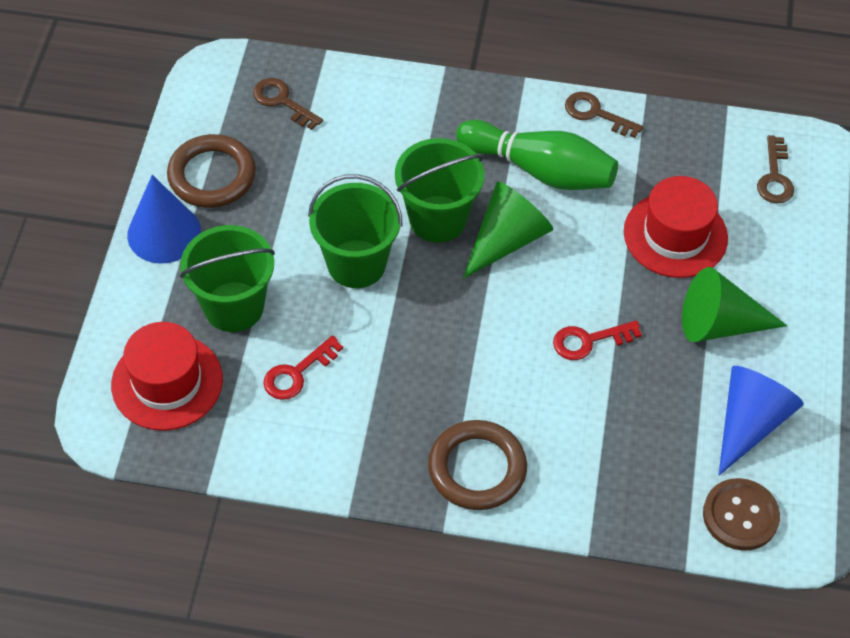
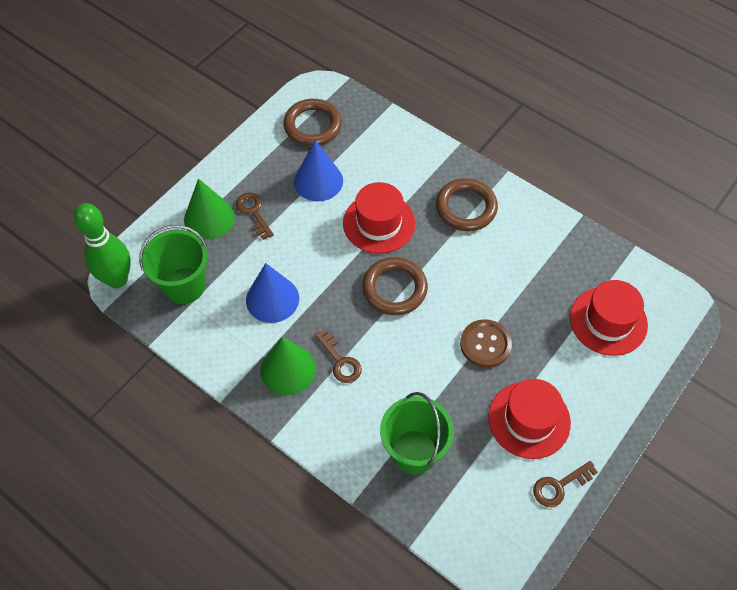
brown ring: [167,134,256,208] [428,420,527,510] = 2 -> [283,99,342,146] [362,257,428,315] [436,178,498,231] = 3
green bucket: [180,225,275,332] [308,174,403,288] [395,138,485,243] = 3 -> [139,225,208,304] [380,392,454,474] = 2
red hat: [111,322,223,431] [624,176,728,278] = 2 -> [343,182,415,254] [488,379,571,459] [570,280,648,356] = 3
red key: [263,335,343,400] [553,321,642,360] = 2 -> none = 0

